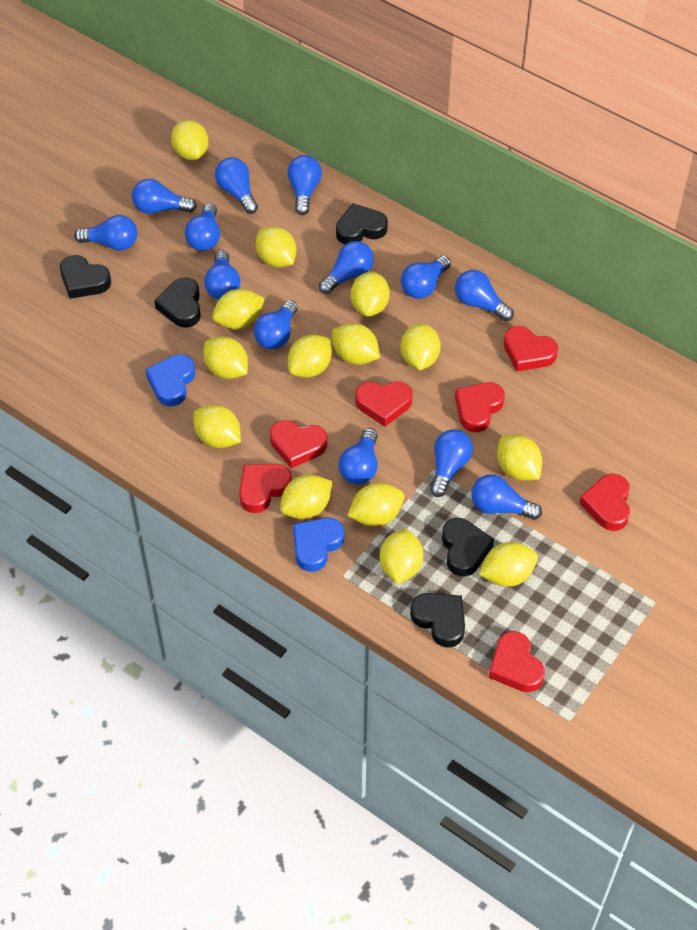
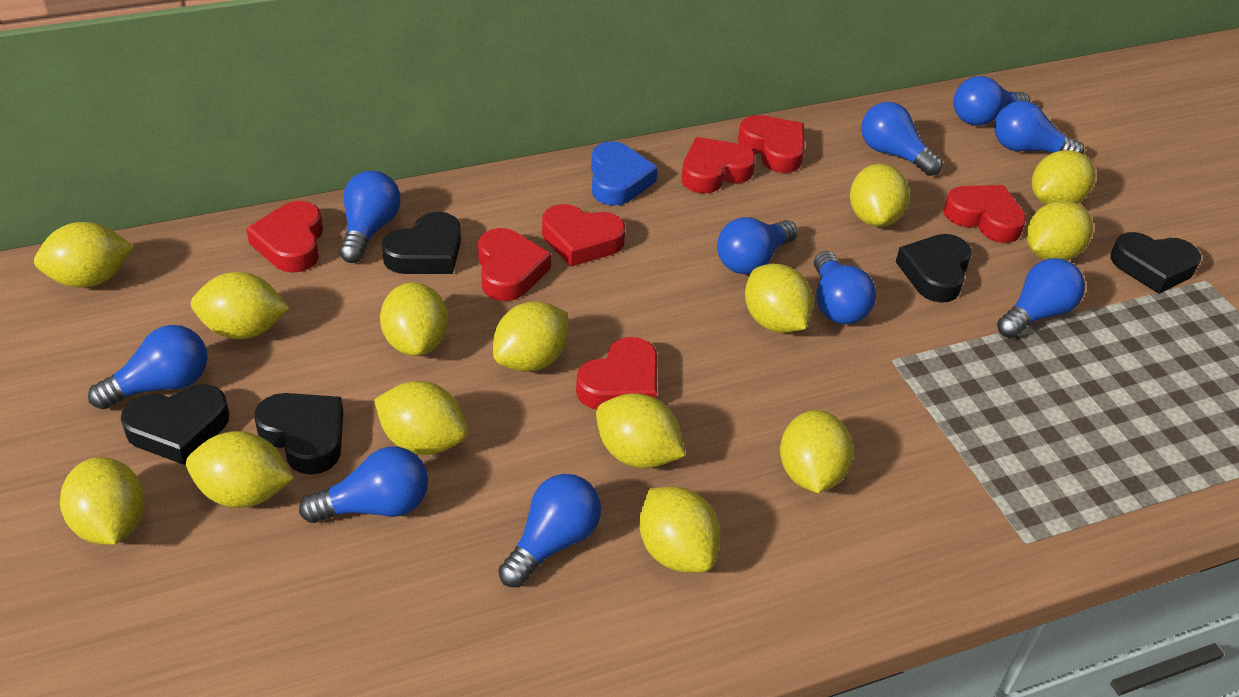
blue heart: [145,354,195,406] [293,518,344,572] = 2 -> [591,141,658,206] = 1
blue light bulb: [74,215,137,251] [132,179,197,214] [185,203,220,251] [204,250,240,300] [215,158,258,214] [254,300,298,349] [287,155,322,215] [319,241,374,294] [339,428,378,484] [401,256,451,299] [430,429,473,497] [455,270,514,321] [471,474,542,520] = 13 -> [88,325,208,409] [299,447,428,523] [339,171,401,263] [498,474,601,587] [717,217,798,274] [814,251,876,324] [861,102,942,176] [953,76,1030,126] [994,101,1084,155] [997,258,1085,338] = 10

